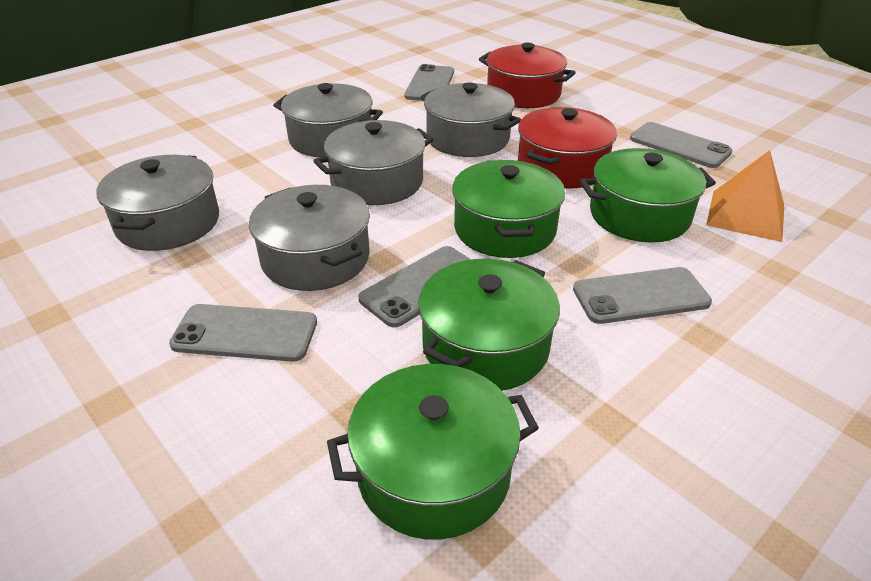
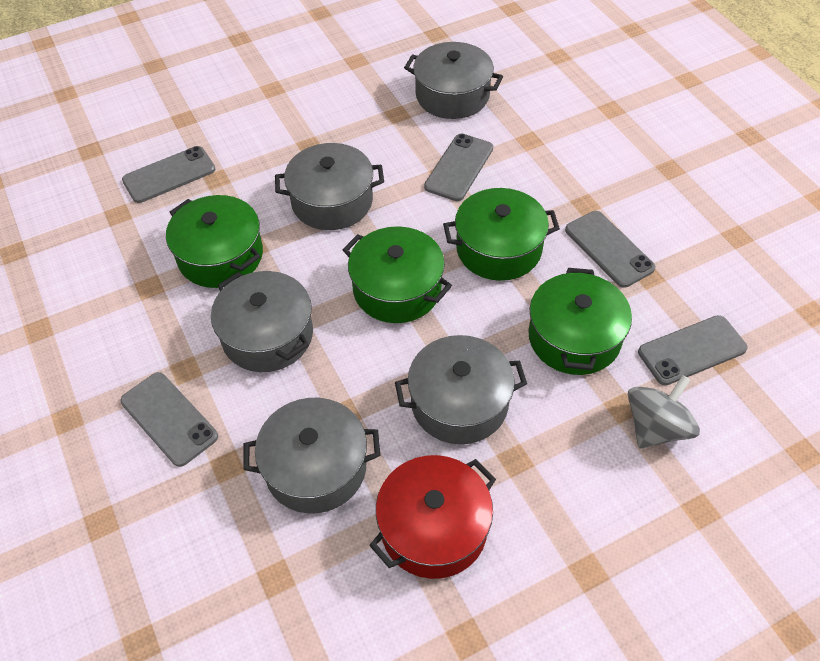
grey spinning top: none = 0 -> [628,375,700,448] = 1
orange pyramid: [706,150,784,242] = 1 -> none = 0
red pot: [479,43,576,108] [518,107,617,189] = 2 -> [369,455,496,579] = 1

